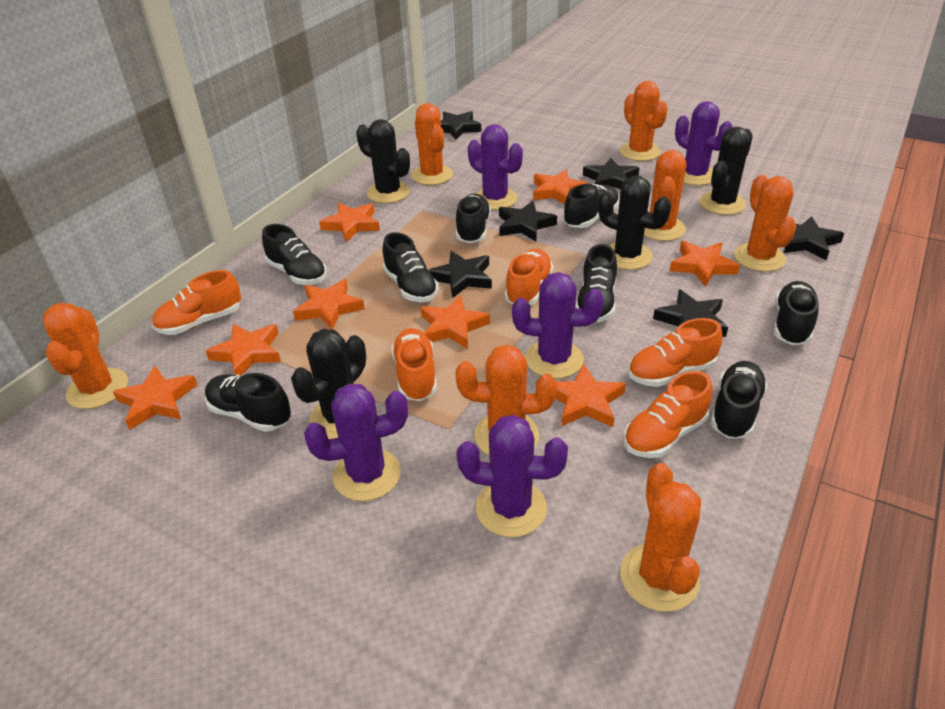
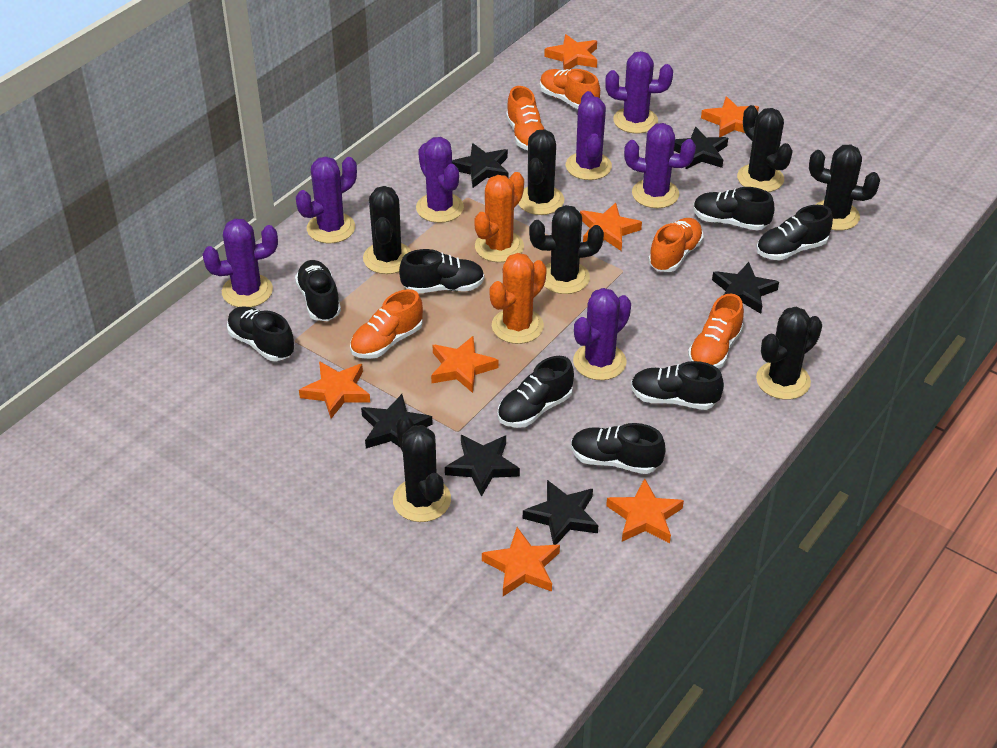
black cactus: [291,329,366,439] [356,119,410,203] [598,175,671,270] [699,127,753,215] = 4 -> [363,186,411,274] [393,416,451,522] [518,129,564,215] [529,205,604,294] [737,105,793,192] [756,307,822,400] [809,145,880,231] = 7
orange cactus: [43,303,128,409] [411,103,453,185] [456,345,557,455] [619,81,668,161] [620,463,701,612] [644,150,686,241] [734,175,796,272] = 7 -> [474,172,524,262] [489,253,547,344] = 2
orange star: [113,366,197,430] [206,324,281,375] [293,279,365,330] [319,203,380,242] [421,295,490,349] [533,169,588,205] [555,364,626,427] [669,241,740,287] = 8 -> [299,361,370,419] [431,336,499,393] [482,527,560,596] [544,34,597,70] [580,203,642,251] [606,478,684,543] [701,96,759,137] = 7
purple cactus: [304,383,408,501] [456,415,568,537] [468,124,523,210] [512,272,604,379] [675,101,733,185] = 5 -> [203,219,278,307] [296,156,357,244] [416,137,464,223] [566,91,612,180] [573,288,631,380] [605,51,673,134] [624,123,696,208] = 7

